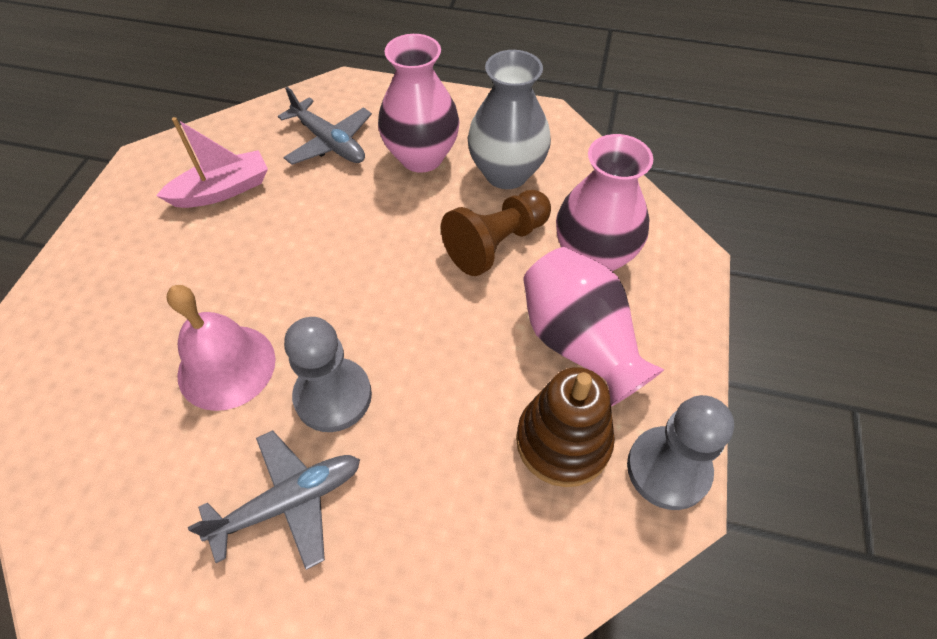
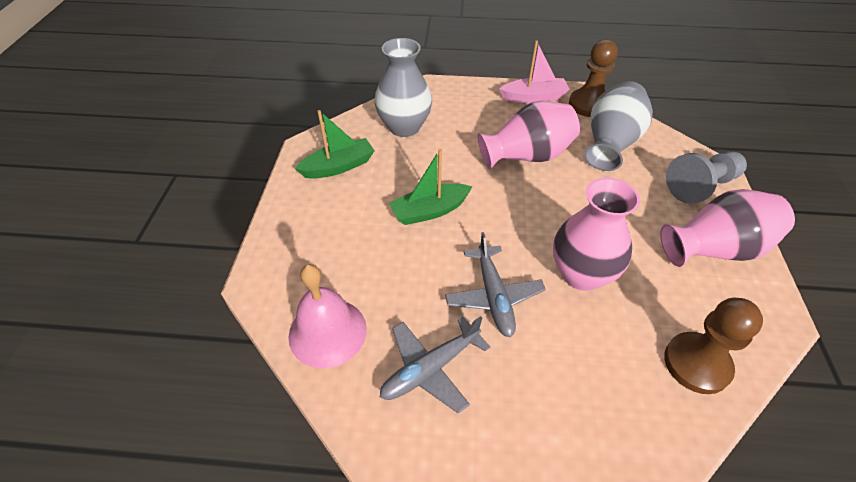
brown pawn: [441,190,551,276] = 1 -> [569,39,618,117] [664,298,763,394] = 2
brown stacking toy: [516,367,615,487] = 1 -> none = 0
green boat: none = 0 -> [295,110,375,179] [389,149,473,225] = 2
grey pawn: [284,317,372,432] [627,395,734,510] = 2 -> [666,151,747,204] = 1
grey vase: [468,50,551,189] = 1 -> [375,38,432,137] [584,81,653,171] = 2

